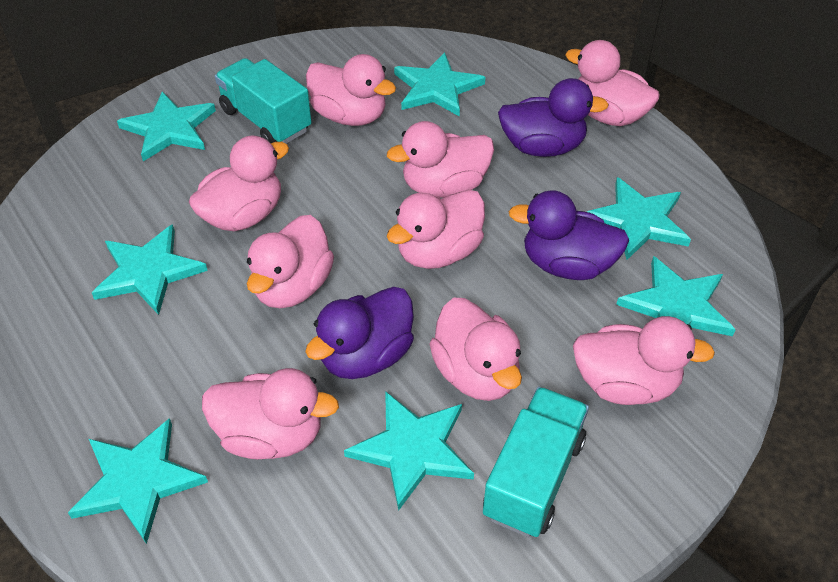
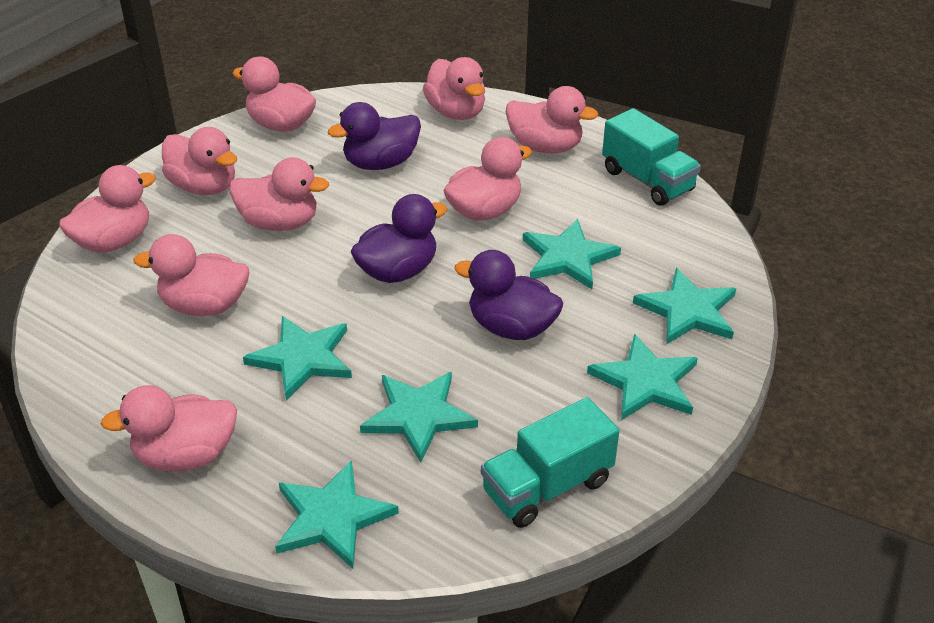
turquoise star: [68,418,208,544] [92,224,208,315] [117,91,216,161] [344,391,474,511] [394,52,485,117] [587,177,691,260] [616,256,736,336] = 7 -> [243,316,352,400] [275,460,399,569] [360,372,478,463] [523,219,621,289] [587,334,698,420] [633,268,736,344] = 6

